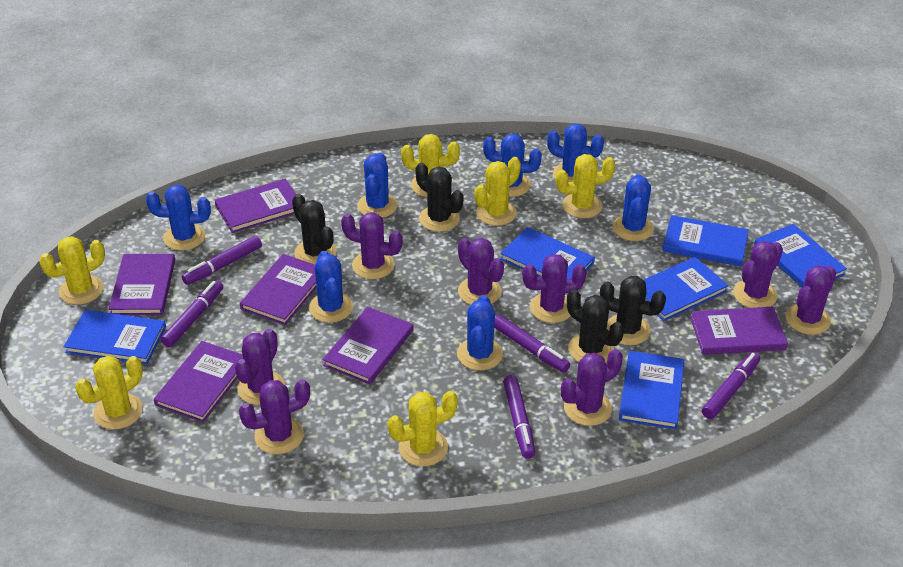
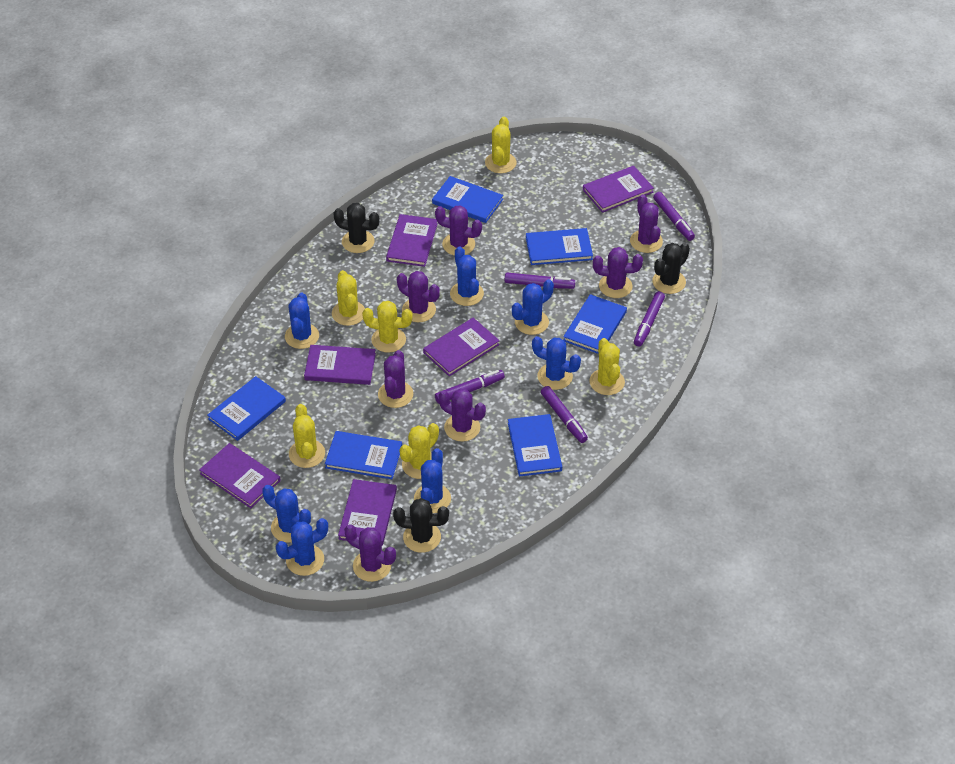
black cactus: [292,194,337,264] [415,162,464,232] [567,289,624,363] [600,276,666,345] = 4 -> [333,203,379,253] [393,498,449,553] [652,243,690,294] = 3
purple cactus: [235,329,285,405] [239,379,310,454] [341,212,402,279] [458,238,504,305] [522,254,587,323] [561,349,623,426] [733,241,783,308] [785,265,836,335] = 8 -> [344,524,396,582] [378,350,413,408] [397,271,440,322] [435,205,482,256] [439,389,486,442] [593,247,643,298] [630,194,663,253] = 7

